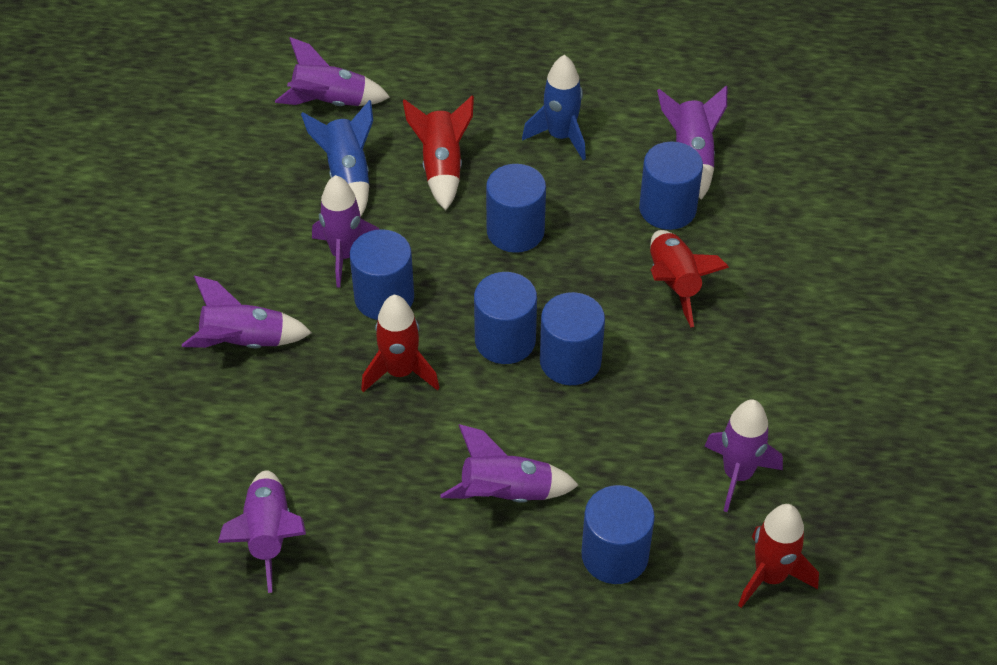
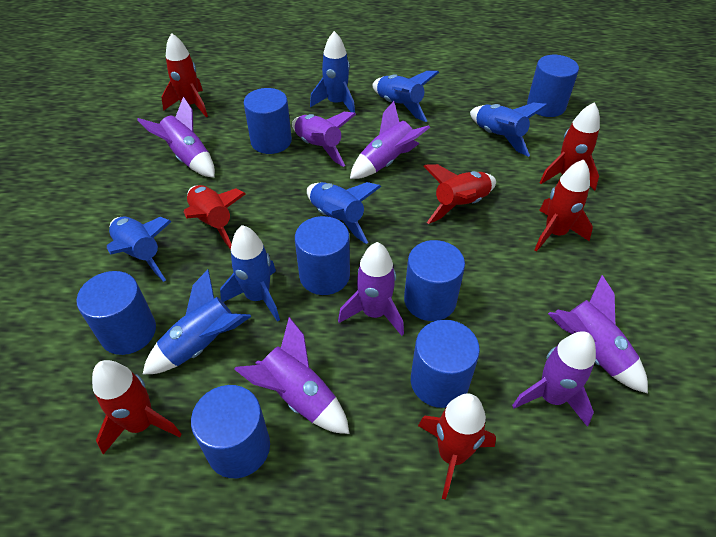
blue cylinder: [350,229,414,320] [474,272,537,364] [486,164,546,253] [540,292,605,385] [581,485,655,584] [639,141,703,230] = 6 -> [76,271,156,355] [191,385,270,478] [244,88,292,154] [295,216,350,295] [404,240,465,321] [411,320,480,408] [527,55,579,117] = 7
blue rocket: [301,100,373,217] [522,55,586,160] = 2 -> [107,217,172,282] [142,269,252,375] [220,225,280,322] [307,182,381,244] [310,31,355,113] [372,71,439,122] [470,103,548,157] = 7
red rocket: [361,295,439,392] [403,96,474,210] [650,230,729,327] [738,504,819,608] = 4 -> [92,360,181,454] [161,33,208,117] [184,185,246,250] [418,393,496,500] [423,164,496,224] [534,159,593,252] [539,102,600,191] = 7

